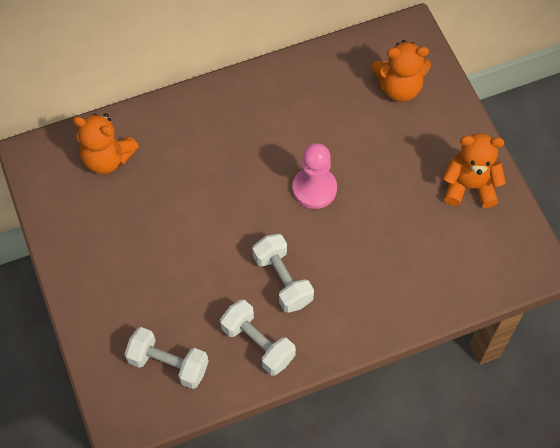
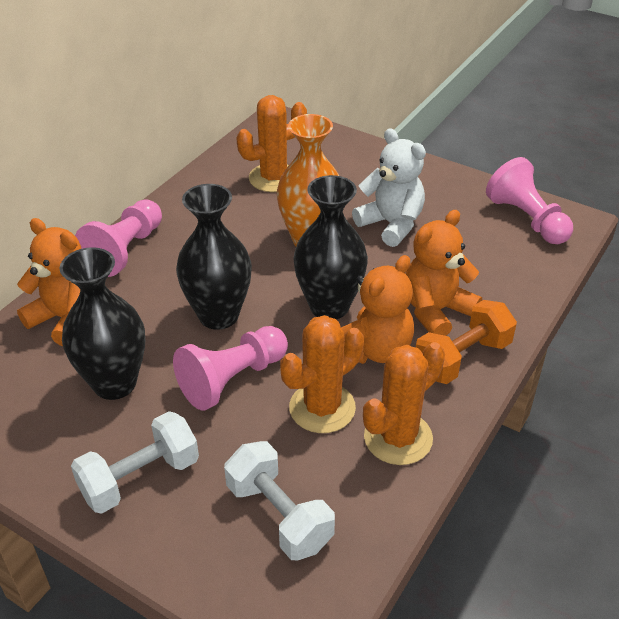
black vase: none = 0 -> [60,247,145,400] [176,184,252,330] [293,175,368,319] = 3
orange cactus: none = 0 -> [236,95,307,192] [280,315,364,433] [363,342,445,465] = 3
orange dumbbell: none = 0 -> [416,300,517,384] = 1
orange vase: none = 0 -> [277,114,339,246] = 1
pink pawn: [293,143,337,209] = 1 -> [75,199,162,277] [173,326,288,411] [486,157,573,244] = 3
white dumbbell: [125,327,209,389] [220,300,296,375] [252,234,314,313] = 3 -> [71,411,199,514] [224,441,335,560] = 2
white teddy bear: none = 0 -> [352,128,426,247] = 1

